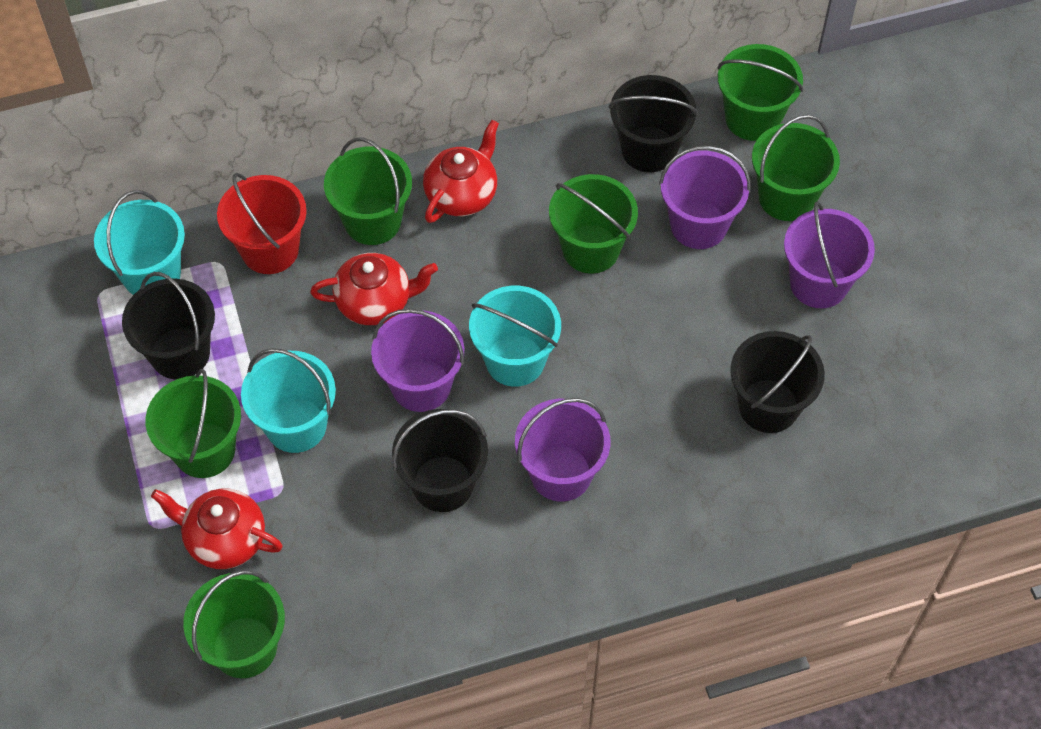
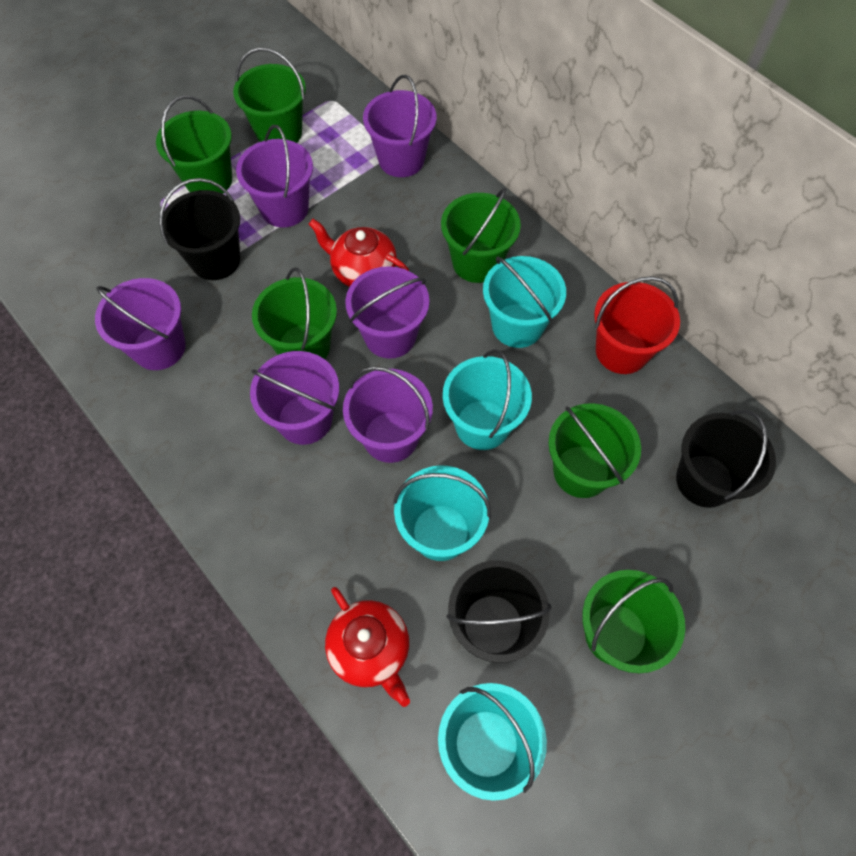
black bucket: [122,272,215,380] [392,409,488,512] [609,75,698,172] [730,331,825,433] = 4 -> [159,178,241,280] [446,560,552,663] [676,410,776,508] = 3
purple bucket: [371,309,464,412] [515,398,610,502] [659,146,751,249] [784,201,875,308] = 4 -> [95,278,186,370] [236,125,313,227] [250,351,339,445] [343,366,433,463] [346,266,429,359] [363,75,436,177] = 6
red teapot: [151,489,283,569] [310,253,438,325] [423,120,499,223] = 3 -> [309,219,409,287] [325,587,410,707] = 2
turquoise bucket: [94,190,185,295] [241,348,336,453] [469,286,561,387] = 3 -> [393,465,491,561] [438,683,547,801] [443,349,532,450] [483,256,566,348] = 4

